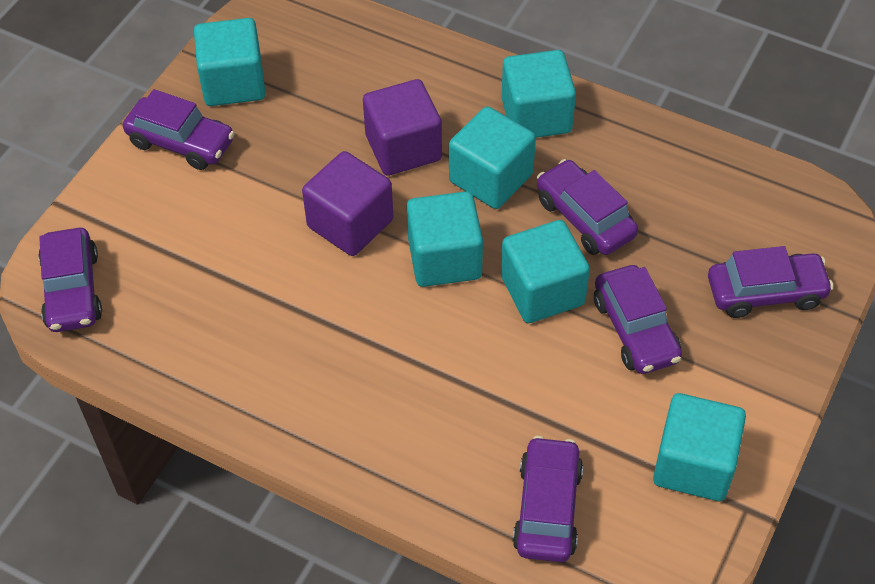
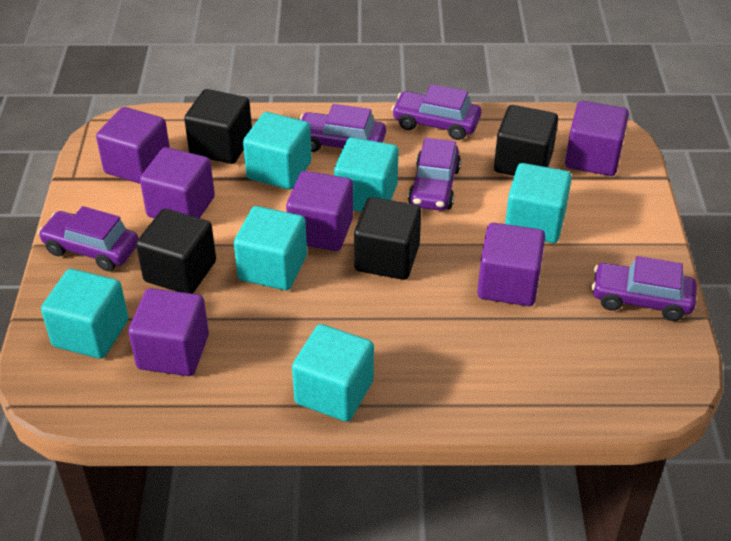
black cube: none = 0 -> [136,209,216,294] [184,89,252,164] [354,197,421,280] [494,105,558,176] = 4
purple car: [38,228,102,332] [123,89,235,170] [512,436,583,562] [537,159,638,255] [594,265,682,374] [708,246,834,318] = 6 -> [38,206,139,271] [300,104,386,152] [391,84,481,140] [408,138,461,211] [592,256,697,321] = 5
purple cube: [302,151,393,256] [363,79,442,176] = 2 -> [96,107,170,184] [128,288,209,376] [140,147,215,218] [286,171,353,251] [477,223,545,306] [565,101,629,176] = 6

